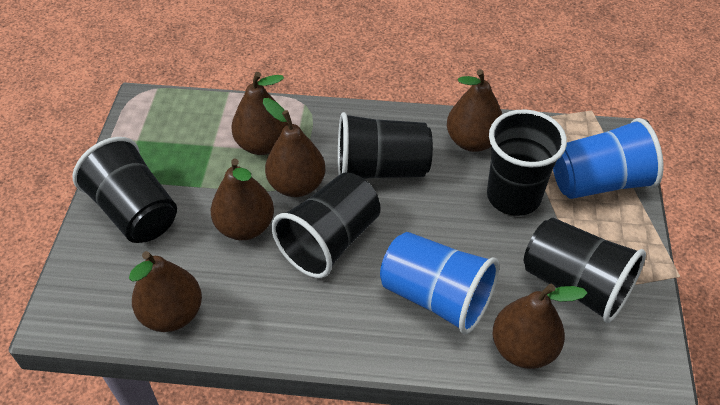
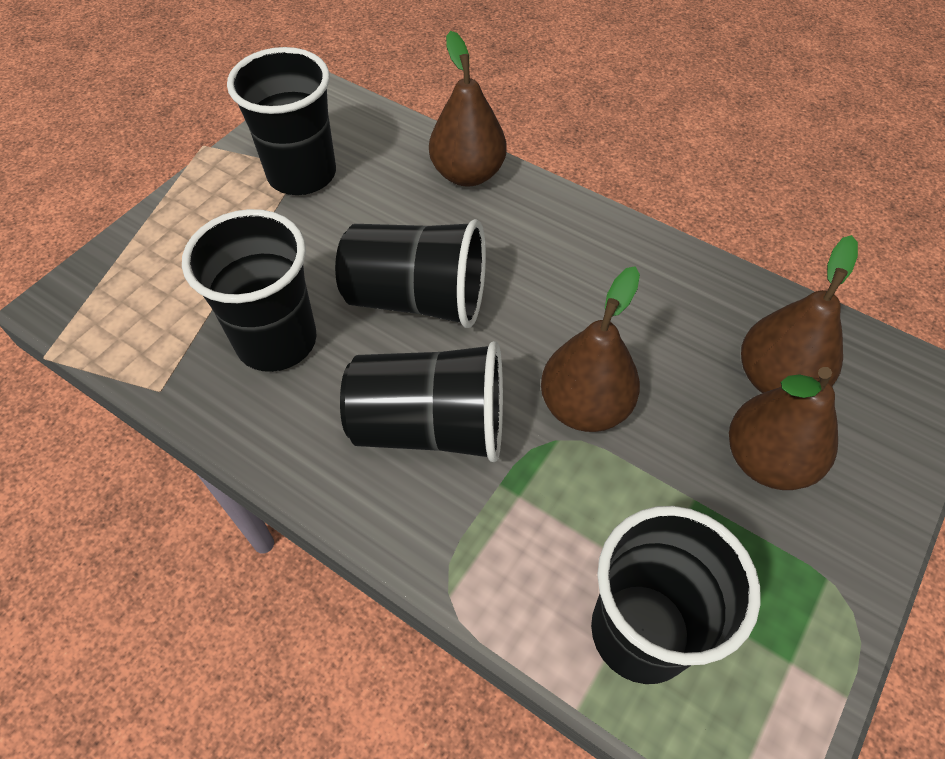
blue cup: [380,232,499,334] [553,118,664,199] = 2 -> none = 0
brown pear: [129,251,202,332] [211,158,274,240] [231,72,288,155] [263,98,326,197] [447,69,502,152] [493,284,587,369] = 6 -> [429,31,506,186] [541,266,640,432] [729,367,838,490] [741,235,858,393] = 4

